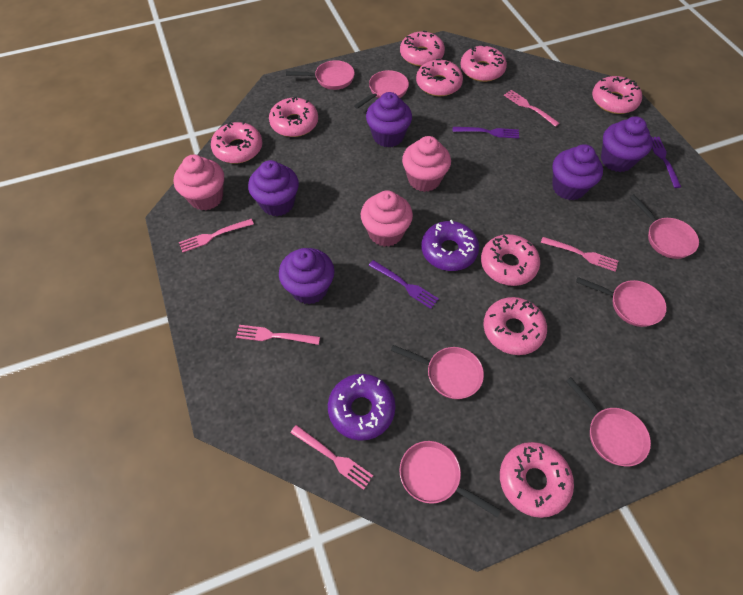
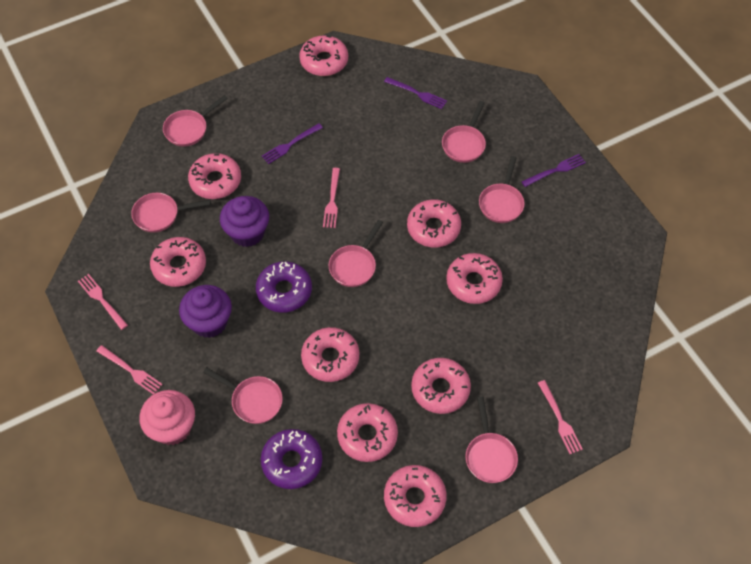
pink cupcake: [174,155,224,211] [361,190,413,247] [402,136,451,192] = 3 -> [139,390,195,445] = 1
pink fork: [179,219,254,253] [236,325,320,345] [290,425,373,490] [504,90,560,127] [541,237,618,271] = 5 -> [78,274,128,330] [96,345,163,394] [323,168,340,228] [538,380,583,454] = 4
purple cupcake: [248,160,299,216] [279,248,335,304] [366,92,412,147] [552,144,603,200] [601,116,653,172] = 5 -> [179,285,232,338] [220,196,269,247] = 2

